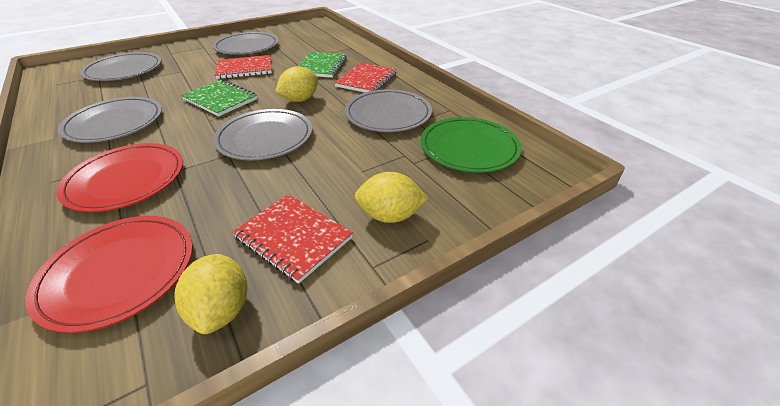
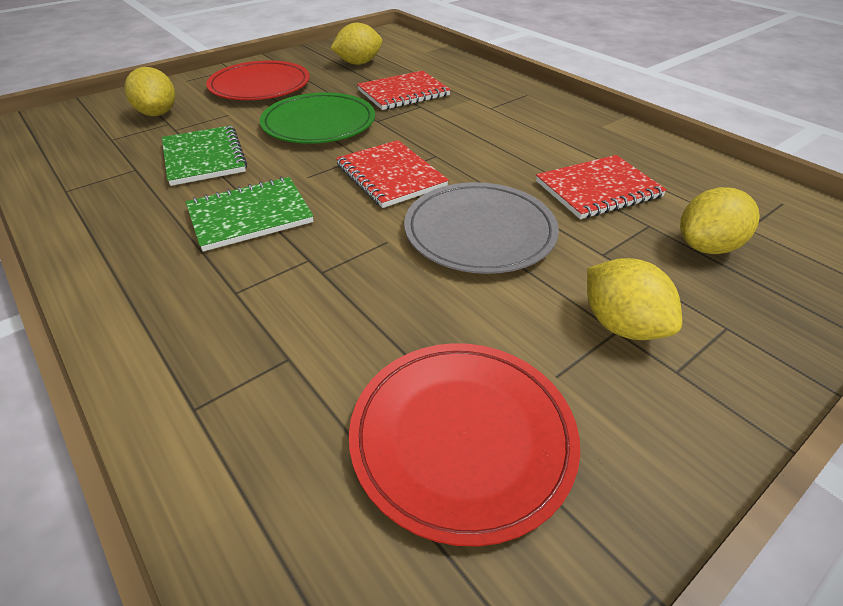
grey plate: [58,97,162,143] [80,52,162,81] [213,32,279,55] [213,109,312,160] [345,89,432,132] = 5 -> [404,182,559,274] = 1
yellow lemon: [175,254,247,334] [275,66,318,102] [355,172,429,223] = 3 -> [125,67,175,116] [331,23,382,65] [587,258,682,340] [680,187,760,254] = 4

